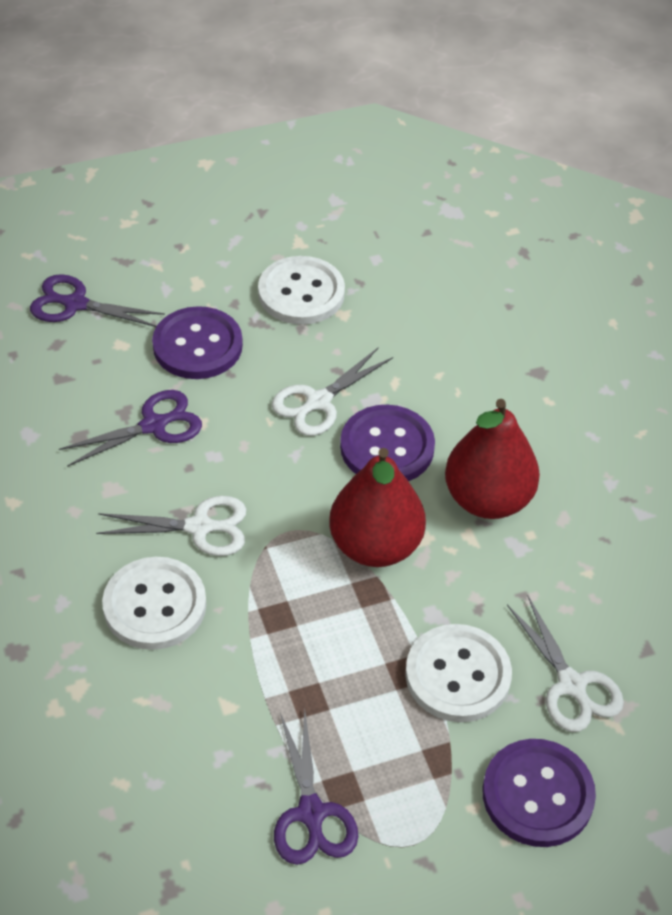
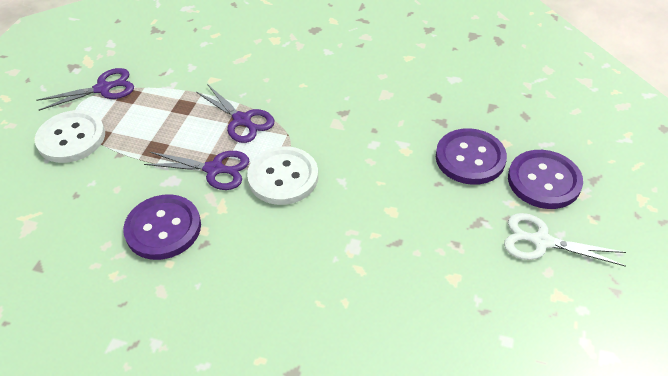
red pear: [329,448,426,567] [445,399,540,519] = 2 -> none = 0
white button: [102,557,206,650] [258,256,345,325] [405,624,512,722] = 3 -> [35,110,105,163] [247,147,318,205] = 2
white scissors: [96,496,246,556] [272,347,393,436] [507,596,624,732] = 3 -> [504,213,626,267] = 1

